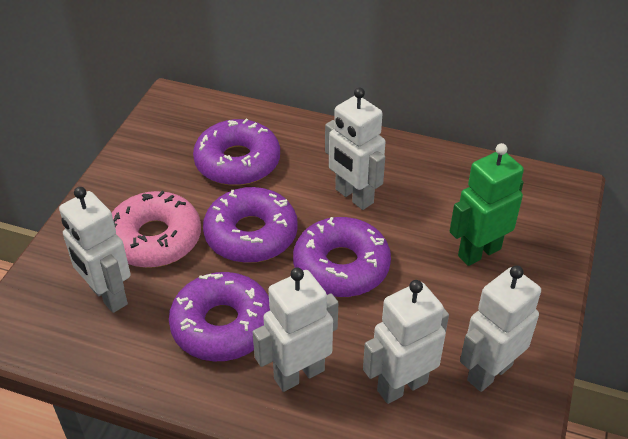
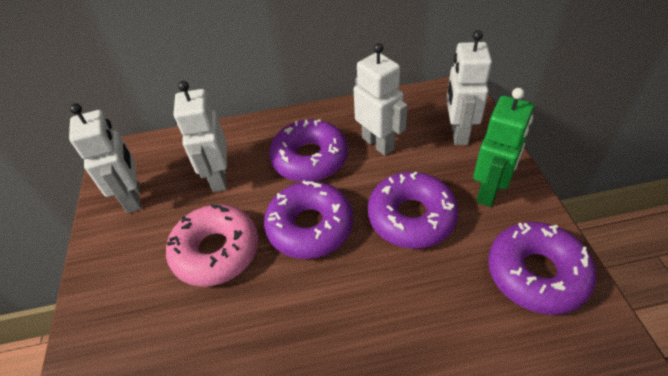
white robot: [59,187,131,313] [253,267,338,392] [325,88,385,210] [363,280,449,404] [460,265,541,392] = 5 -> [69,103,141,213] [174,81,227,192] [354,43,408,156] [446,30,492,145] = 4

